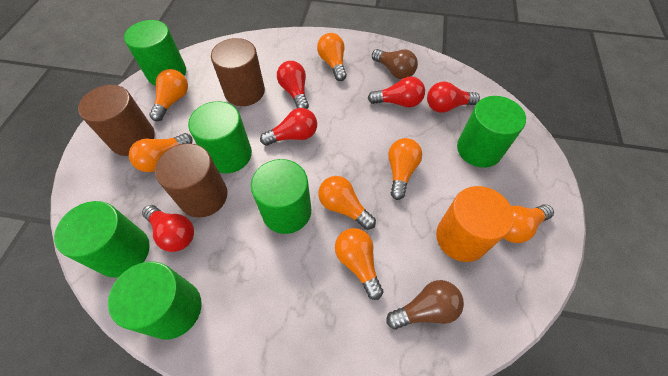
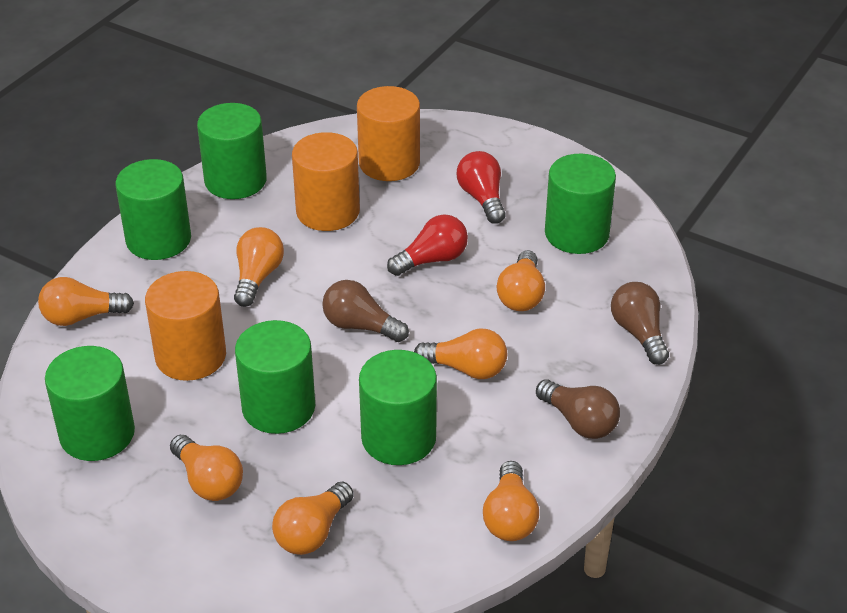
brown cylinder: [78,85,155,156] [155,143,228,218] [211,38,265,106] = 3 -> none = 0
brown light bulb: [372,49,418,79] [387,280,464,330] = 2 -> [322,280,409,342] [536,380,620,439] [611,282,669,365] = 3
orange cylinder: [436,186,514,262] = 1 -> [145,271,226,381] [292,132,360,231] [357,86,420,181] = 3
red light bulb: [142,205,194,252] [260,108,317,146] [277,61,309,109] [368,77,425,107] [427,82,480,113] = 5 -> [387,214,468,276] [457,151,506,224] = 2

